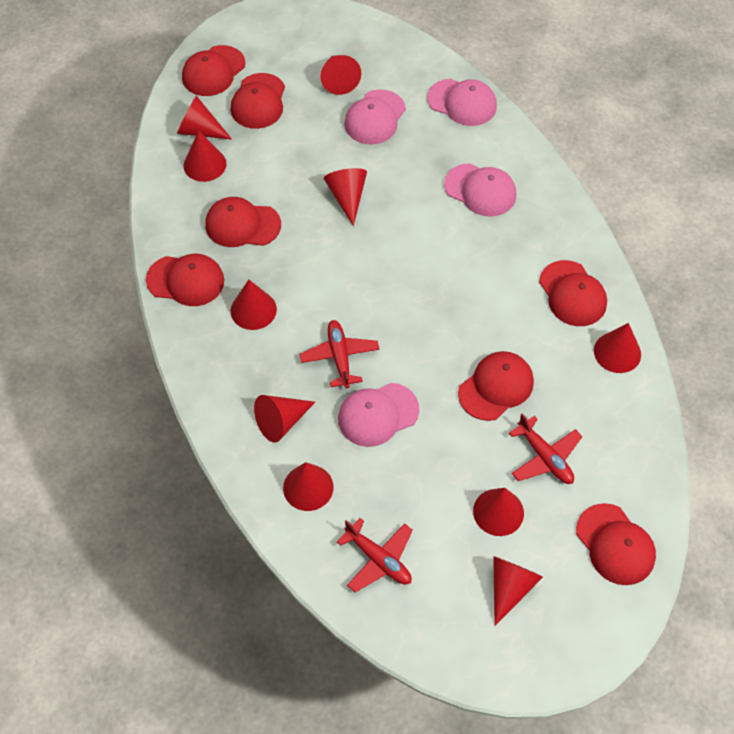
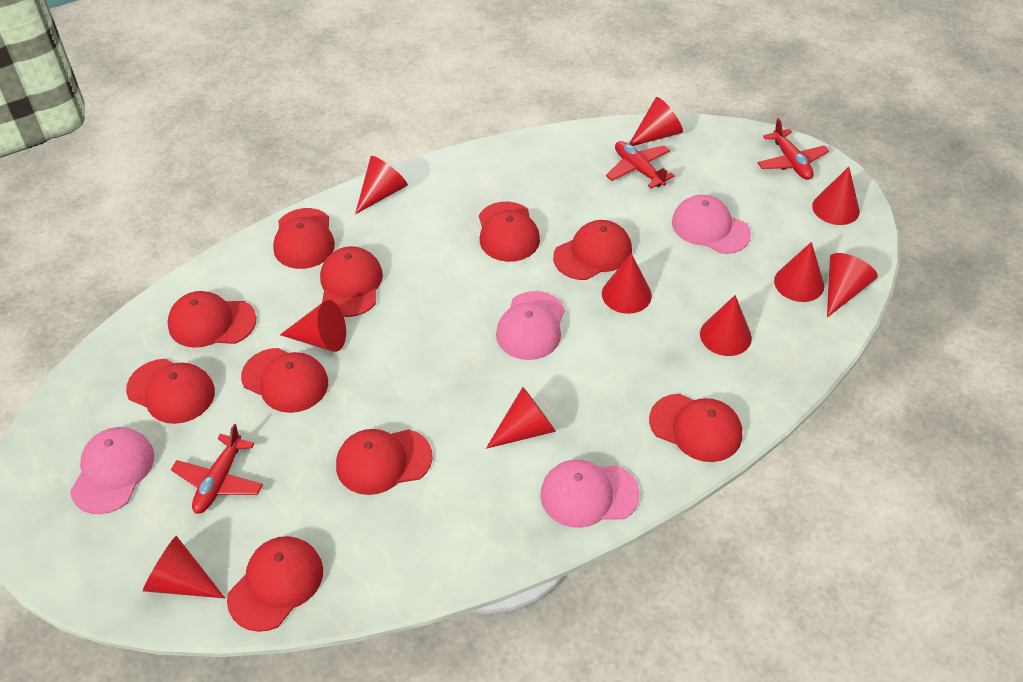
red cap: [146,254,224,306] [182,45,245,96] [205,197,281,247] [231,73,285,129] [458,351,534,421] [539,260,607,326] [576,503,656,585] = 7 -> [126,359,215,424] [167,291,256,348] [227,536,323,632] [241,348,328,413] [273,208,335,269] [320,246,383,317] [336,429,433,495] [479,202,540,262] [553,220,632,280] [649,394,742,462] = 10

